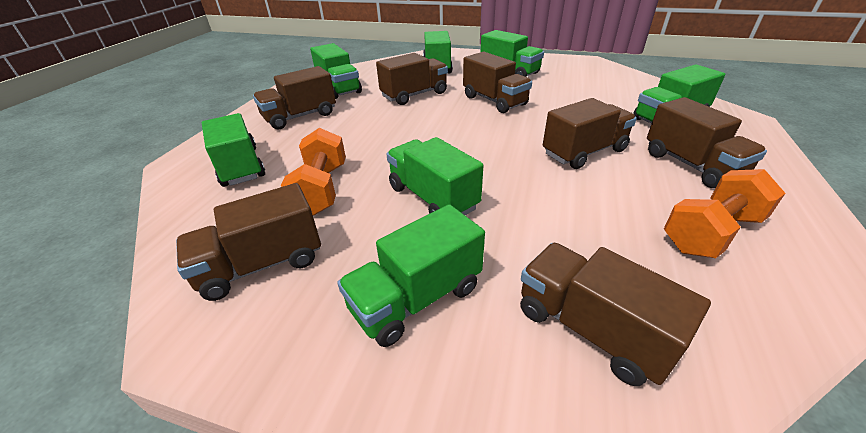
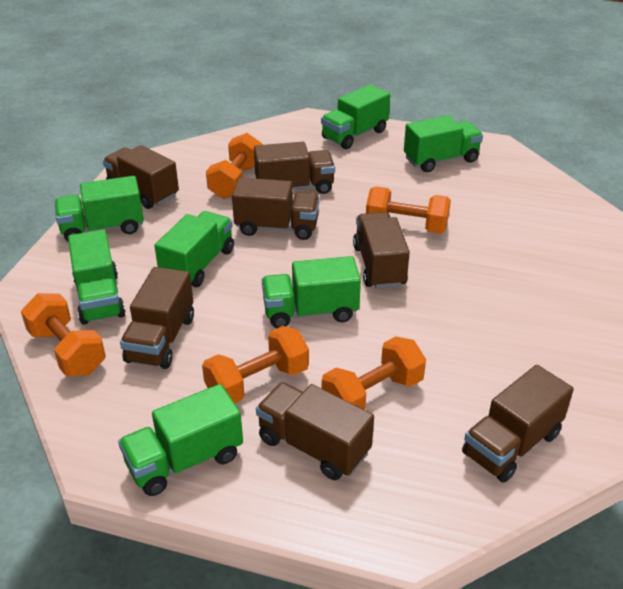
orange dumbbell: [281,128,346,216] [664,169,786,258] = 2 -> [21,293,106,376] [202,326,309,403] [206,133,263,199] [322,336,426,410] [366,187,451,234] = 5

